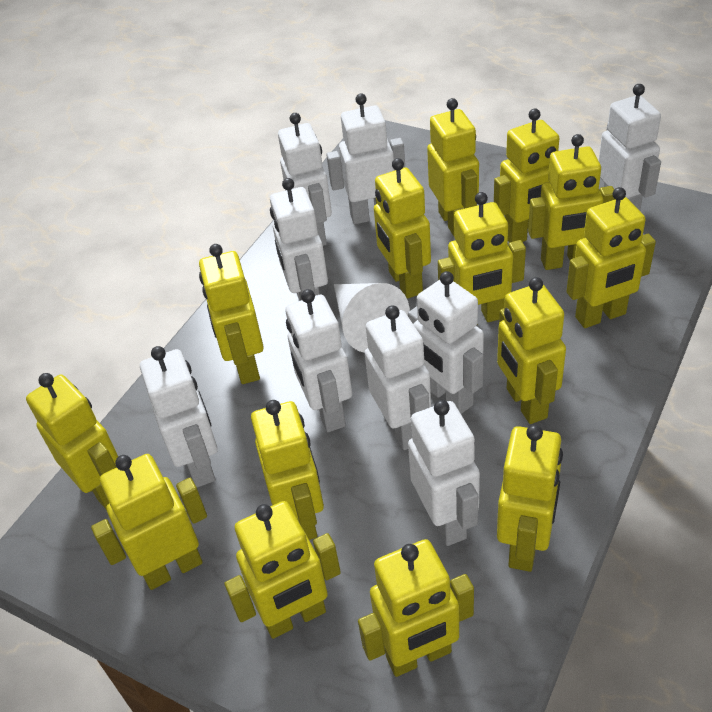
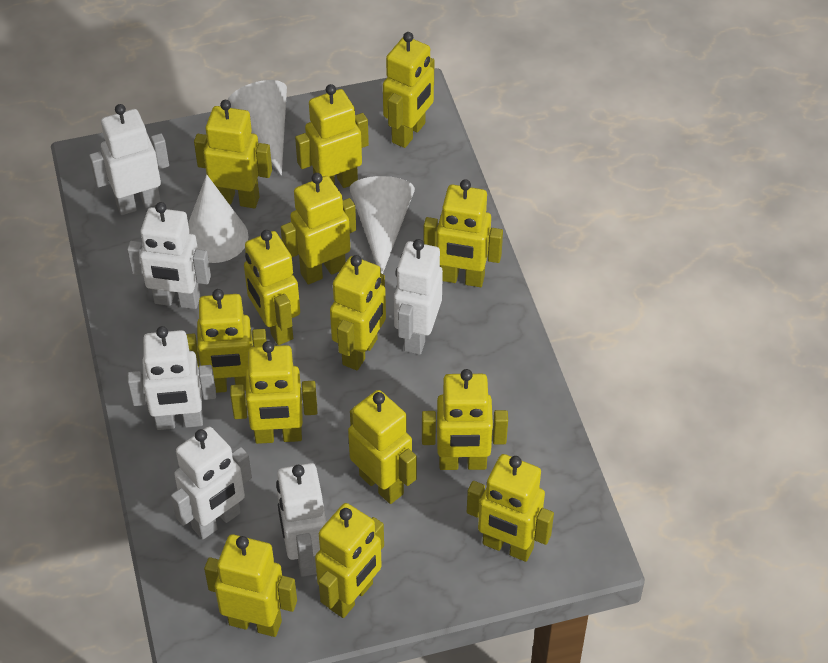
white cone: [334,283,410,353] = 1 -> [188,175,248,263] [228,80,287,176] [350,176,415,274] = 3
white robot: [140,346,218,488] [270,178,328,301] [278,113,332,246] [285,289,352,432] [326,94,405,224] [365,305,431,450] [408,271,484,414] [408,400,480,546] [598,84,661,211] = 9 -> [89,104,169,215] [127,202,211,309] [127,326,216,430] [171,427,252,539] [276,463,327,577] [394,239,443,355] = 6

